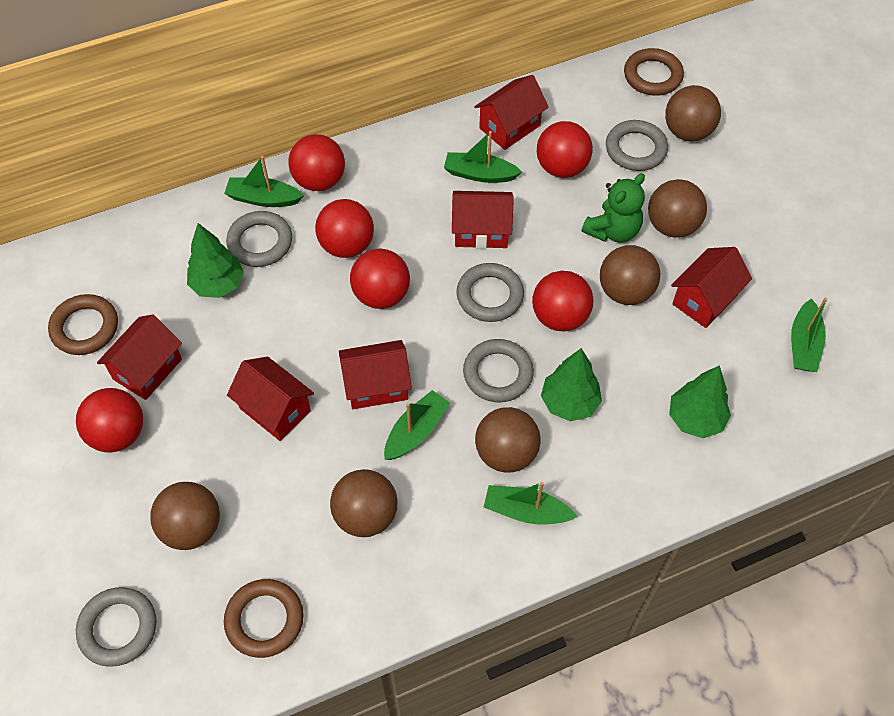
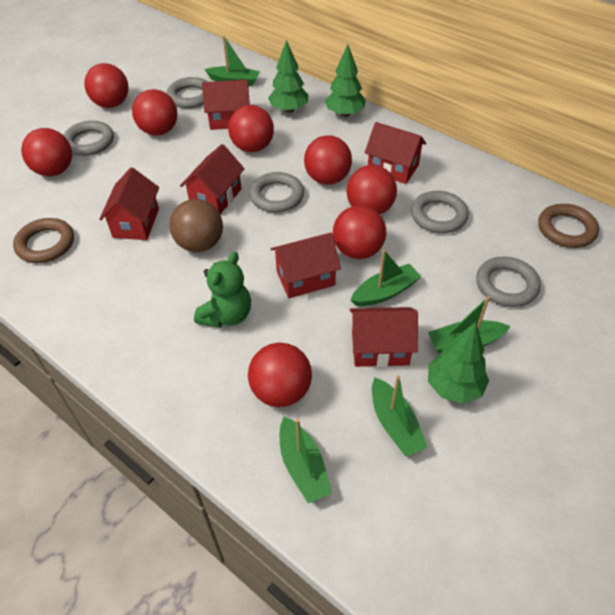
brown ball: [150,482,220,550] [330,469,397,537] [475,407,541,473] [600,245,660,305] [648,179,707,238] [665,85,721,141] = 6 -> [169,199,223,252] = 1
brown ring: [48,294,118,355] [224,579,304,658] [624,48,684,96] = 3 -> [13,218,74,263] [538,204,599,248] = 2
red ball: [76,388,143,452] [288,134,345,191] [315,199,374,258] [350,249,410,309] [532,271,593,331] [537,121,593,178] = 6 -> [21,128,72,176] [84,63,129,108] [132,89,177,135] [228,105,274,152] [248,343,312,407] [304,135,352,185] [333,205,386,259] [347,165,397,214] = 8

